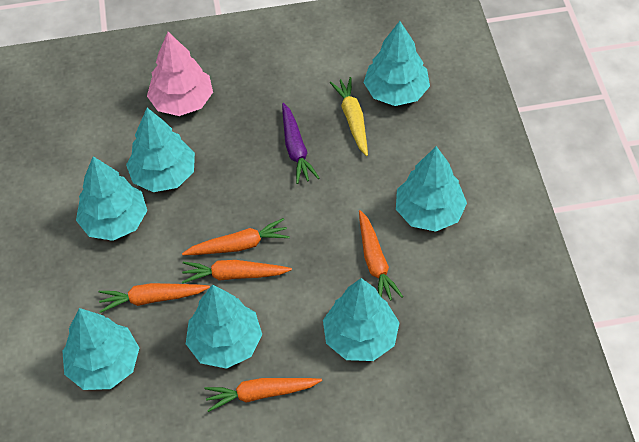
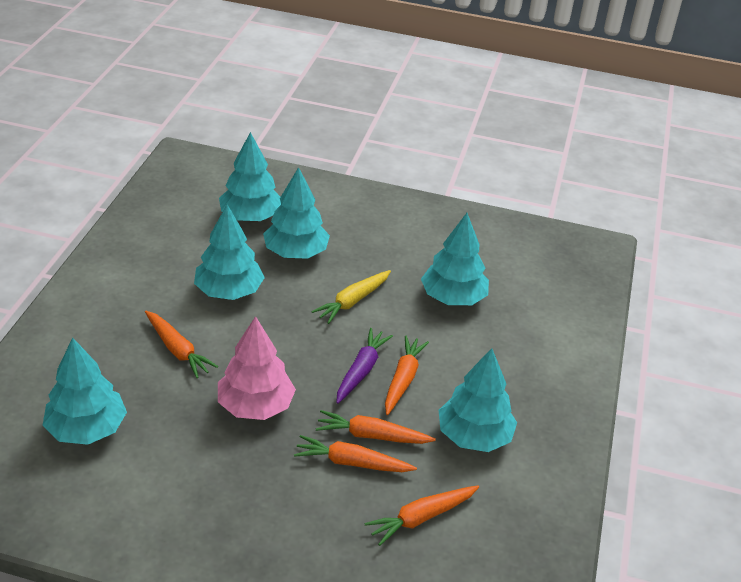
turquoise tree: [62,308,139,390] [76,156,147,241] [126,108,195,192] [186,285,262,369] [323,278,400,361] [363,21,430,106] [396,146,467,232] = 7 -> [42,337,127,445] [194,204,265,300] [219,132,281,221] [263,167,330,259] [421,213,489,305] [439,348,517,452] = 6

